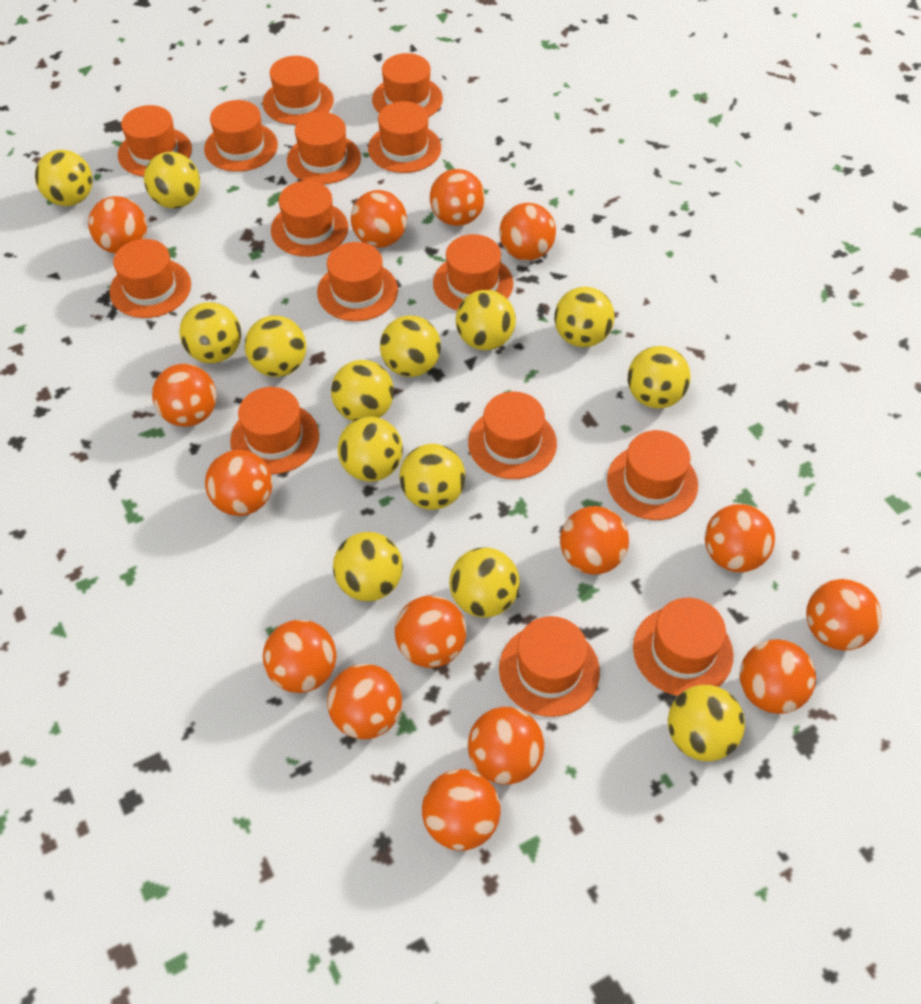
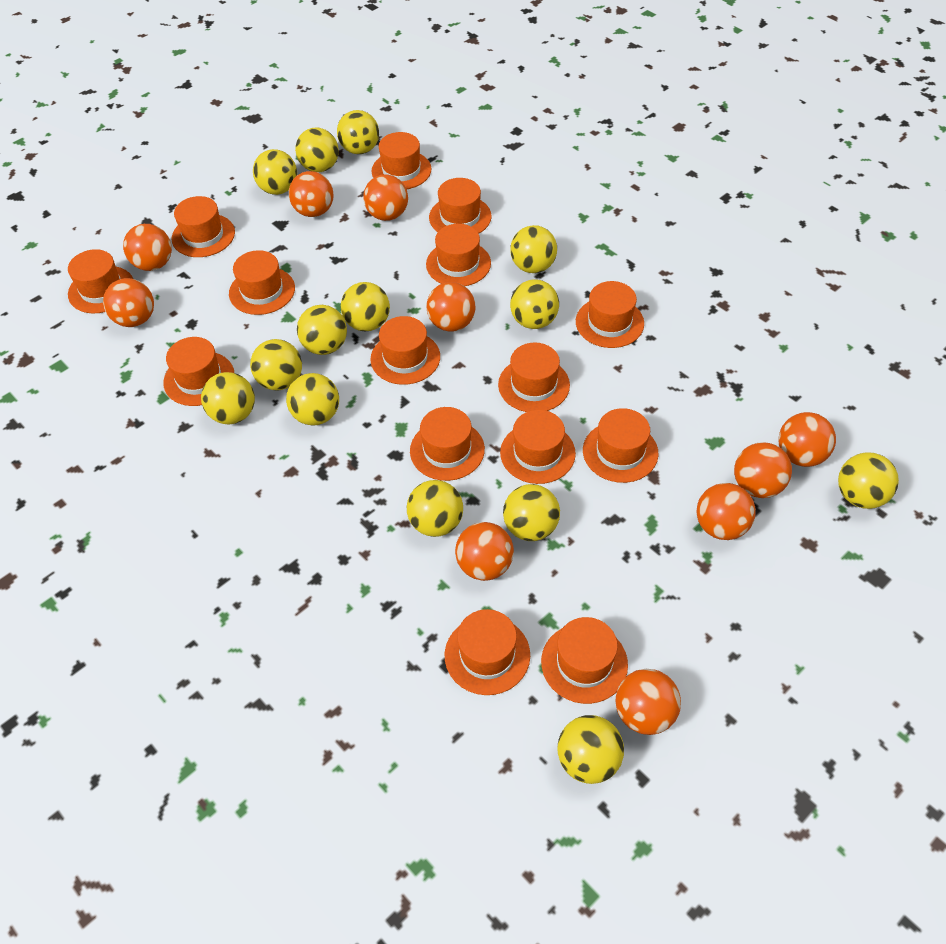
orange ball: [88,196,147,254] [152,364,217,427] [205,450,272,516] [263,619,336,693] [327,664,402,740] [351,190,407,248] [395,595,467,668] [422,769,501,851] [430,169,485,226] [468,707,544,784] [499,203,556,261] [560,506,629,575] [705,504,775,572] [740,639,816,714] [806,579,881,651] = 15 -> [103,278,154,327] [123,224,172,271] [289,171,334,217] [363,175,408,221] [426,282,475,331] [455,522,514,581] [616,669,681,735] [697,483,756,540] [734,442,792,498] [778,412,836,467] = 10

